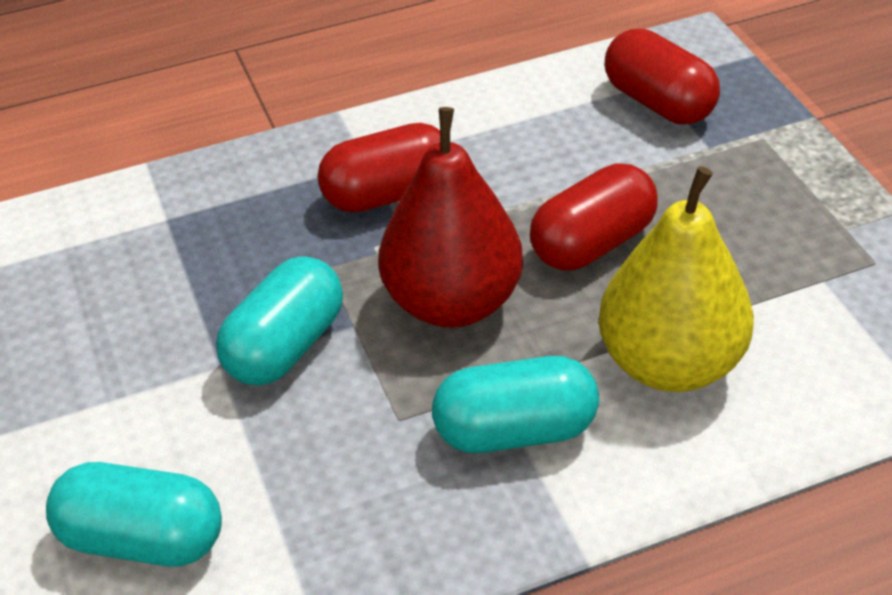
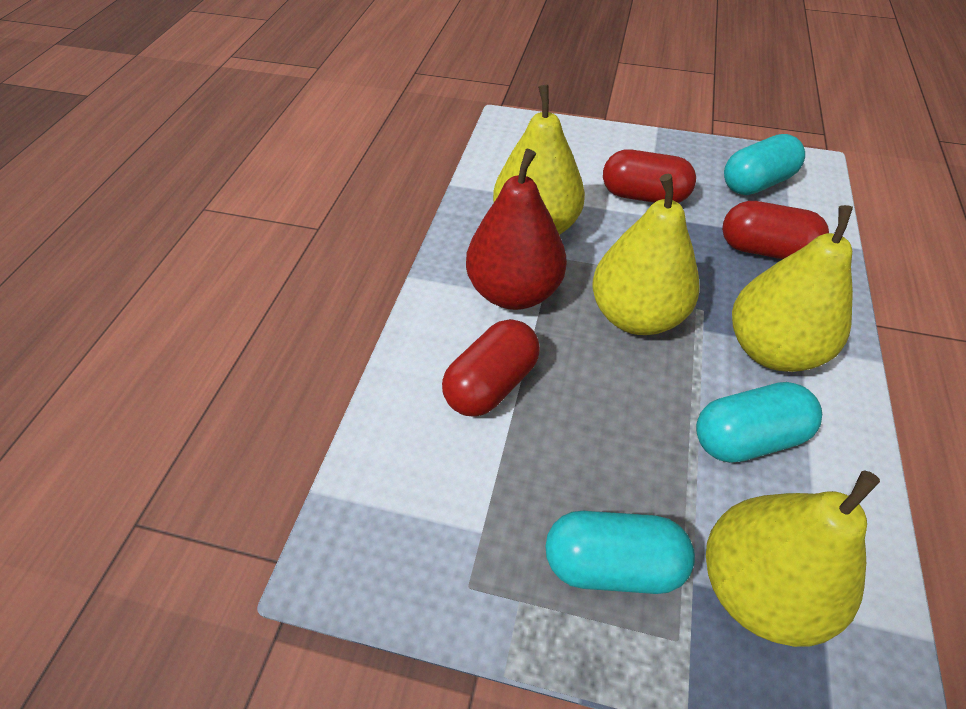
yellow pear: [599,166,754,392] = 1 -> [493,84,585,235] [592,174,700,335] [706,470,880,647] [732,205,853,372] = 4

